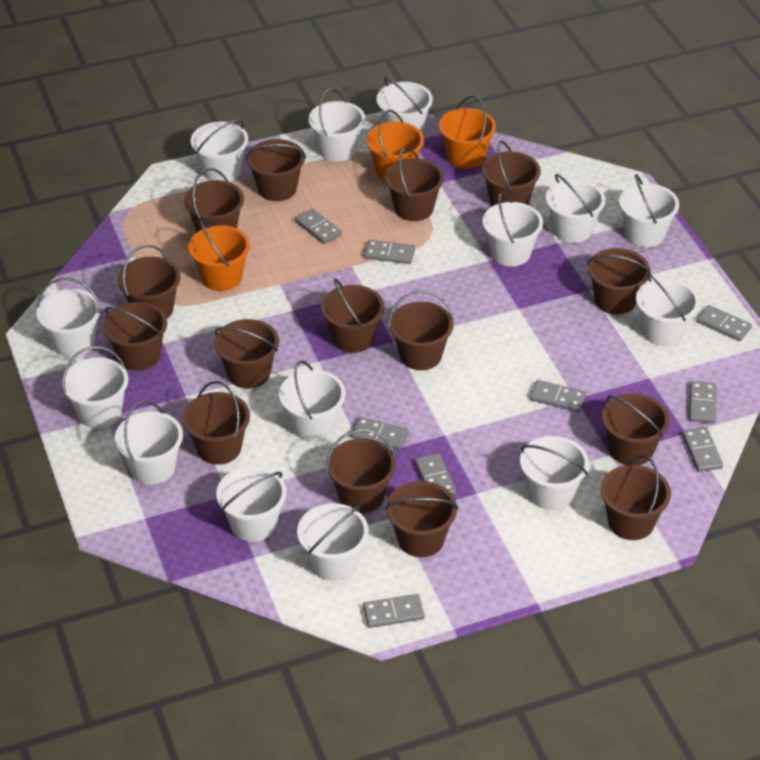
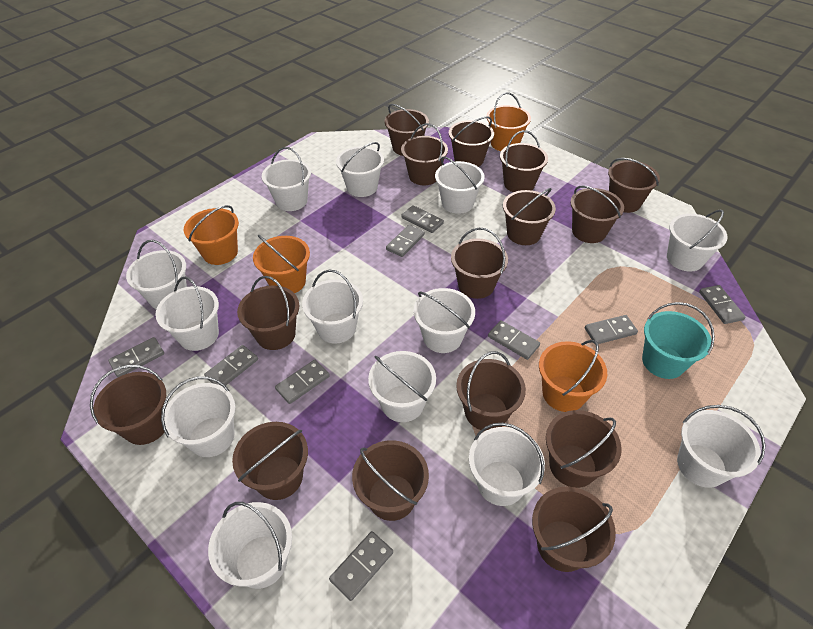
orange bucket: [188,219,250,291] [366,109,424,181] [439,96,496,169] = 3 -> [184,205,239,265] [253,235,310,293] [487,92,531,151] [539,340,607,412] = 4
turquoise bucket: none = 0 -> [642,302,715,379] = 1
white bucket: [37,278,101,357] [62,346,128,428] [115,401,183,485] [191,120,248,182] [216,466,287,542] [279,360,346,441] [297,503,368,581] [308,89,365,162] [377,77,433,132] [482,192,543,267] [520,436,589,510] [546,174,606,243] [619,174,679,247] [636,273,700,346] = 14 -> [126,240,187,309] [155,276,219,351] [161,376,235,457] [208,502,292,589] [262,147,311,211] [302,270,363,344] [336,142,384,197] [368,351,436,422] [414,288,475,353] [435,156,485,214] [469,423,545,506] [667,210,728,272] [677,405,765,488] = 13

